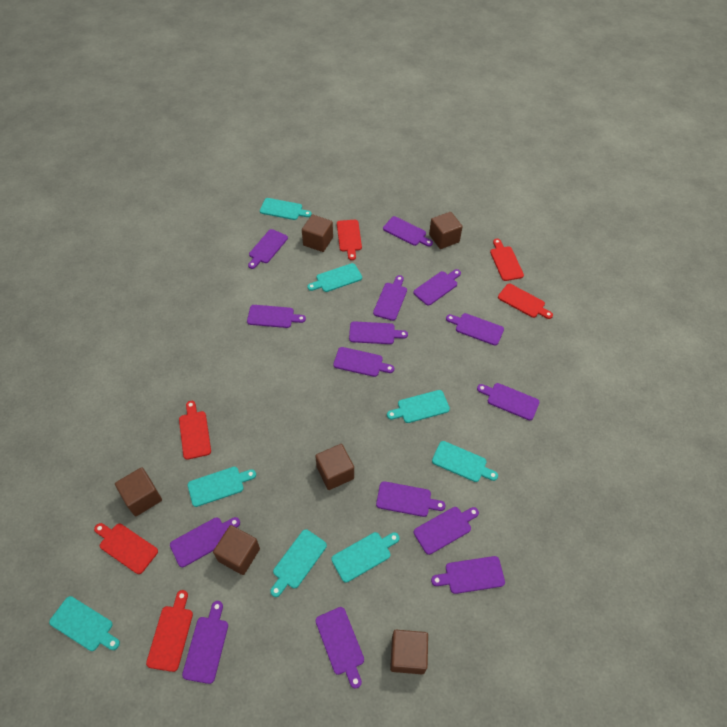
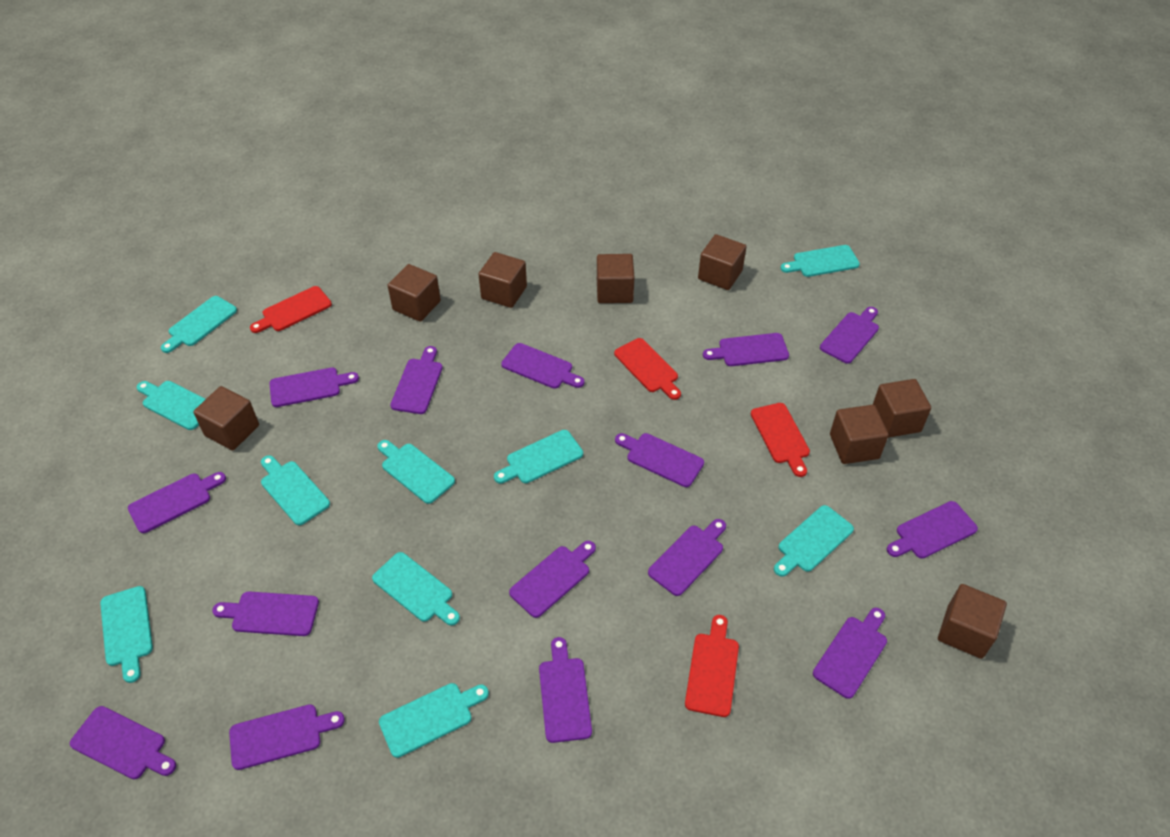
brown cube: [115,467,162,516] [213,525,260,575] [302,214,333,252] [315,444,354,490] [390,630,428,674] [429,212,463,249] = 6 -> [193,386,259,451] [388,264,441,322] [479,252,527,308] [597,254,635,303] [698,234,746,290] [830,405,889,464] [873,379,931,438] [938,584,1007,659] = 8
red cutting board: [94,523,158,574] [146,590,193,672] [179,401,211,460] [337,220,362,260] [490,239,524,281] [498,284,553,319] = 6 -> [250,286,332,333] [614,338,681,400] [685,615,739,717] [751,403,810,477] = 4
turquoise cutting board: [49,596,120,651] [188,467,256,507] [260,198,312,220] [270,529,327,597] [307,263,362,292] [331,532,400,583] [387,390,450,423] [432,441,498,482] = 8 -> [100,586,153,683] [137,381,206,430] [161,296,237,353] [261,455,330,525] [372,552,460,625] [377,440,455,504] [379,683,489,758] [494,430,583,483] [774,505,854,577] [781,245,860,277] = 10

